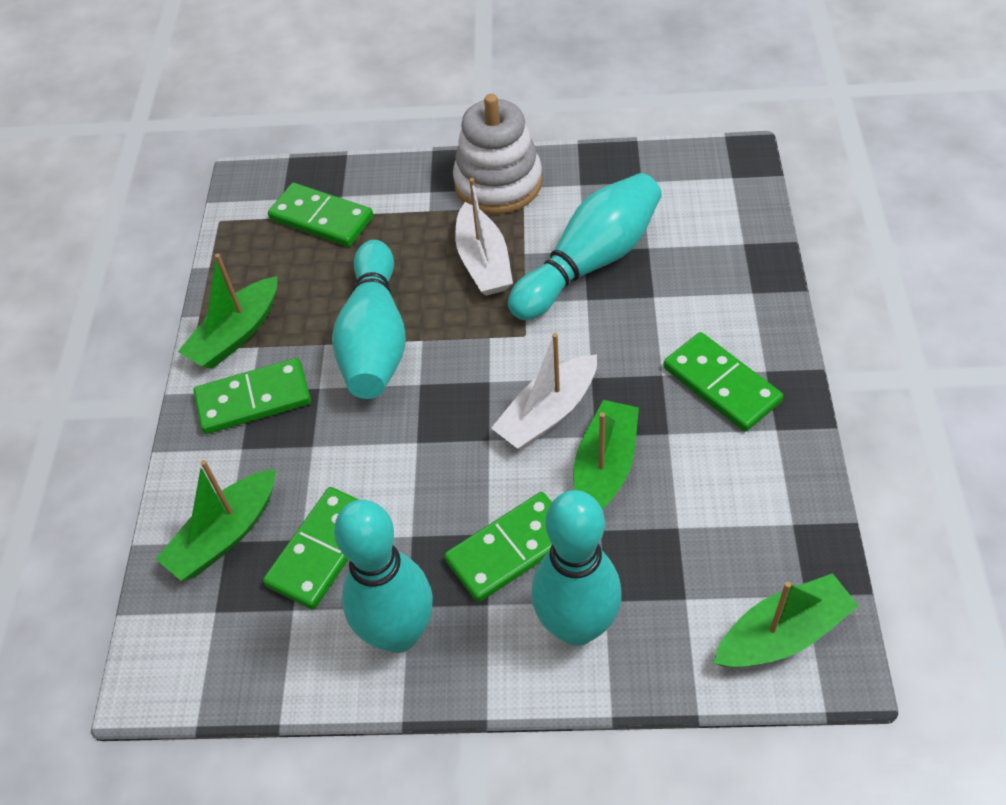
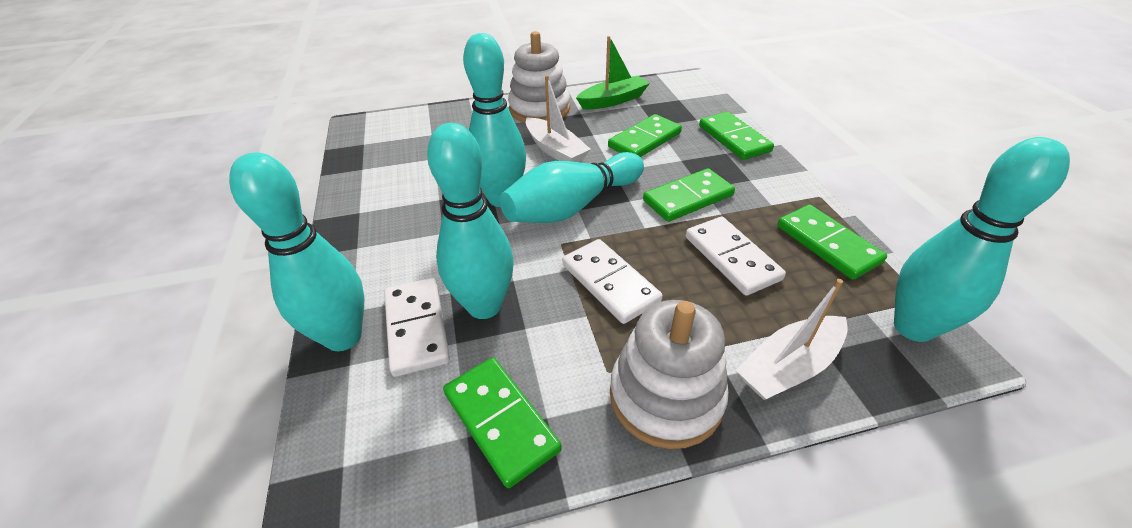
green boat: [156,460,276,581] [178,254,277,369] [573,400,639,510] [714,573,859,667] = 4 -> [576,36,650,109] = 1
turquoise bowling pin: [332,240,406,399] [334,500,433,653] [508,173,662,320] [531,490,622,646] = 4 -> [229,152,365,351] [427,123,514,319] [463,33,526,207] [500,152,644,223] [894,137,1070,342] = 5
white domino: none = 0 -> [384,278,450,377] [562,239,663,324] [686,217,786,296] = 3
white stacking toy: [453,94,542,214] = 1 -> [508,31,570,123] [610,300,729,449] = 2

